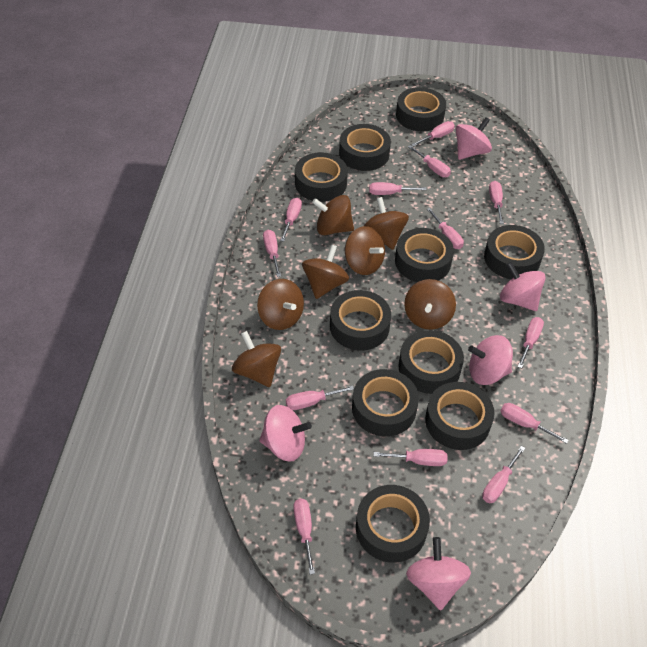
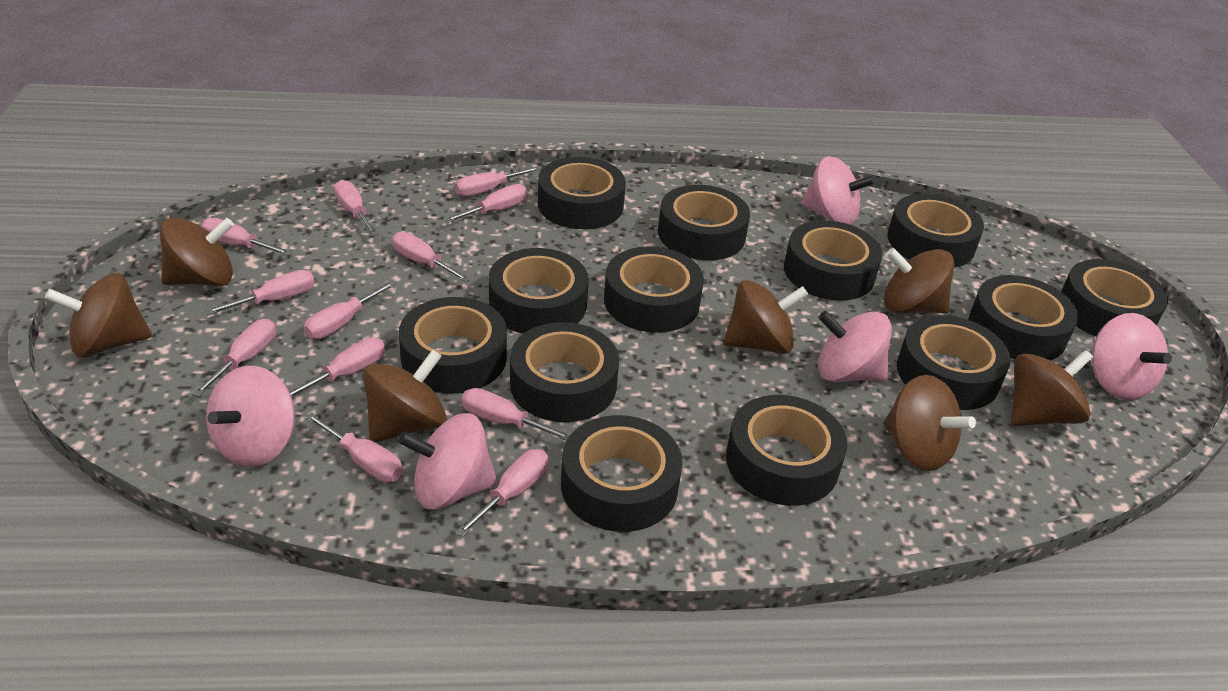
black tape: [295,152,348,202] [330,290,391,351] [339,124,391,171] [352,369,419,437] [356,485,430,563] [395,228,454,282] [396,87,446,131] [398,330,464,394] [425,382,495,450] [484,225,545,279] = 10 -> [399,297,507,394] [489,248,589,334] [510,322,619,422] [538,157,626,229] [561,415,683,532] [604,246,704,333] [658,185,750,260] [726,395,847,506] [784,220,882,300] [888,193,984,268] [897,315,1011,410] [968,275,1079,360] [1061,259,1168,337] = 13
pink screwdriver: [263,230,281,277] [280,198,302,242] [286,386,354,410] [293,499,315,574] [369,182,427,195] [373,449,448,466] [408,145,451,177] [411,121,455,147] [427,208,464,249] [482,446,525,503] [489,181,504,224] [500,403,569,444] [518,317,544,369] = 13 -> [192,319,276,397] [201,218,292,256] [205,270,315,315] [290,338,385,397] [304,281,396,339] [305,412,403,482] [334,180,379,236] [392,232,471,282] [444,184,527,223] [455,166,541,197] [455,449,548,537] [461,388,570,441] = 12

